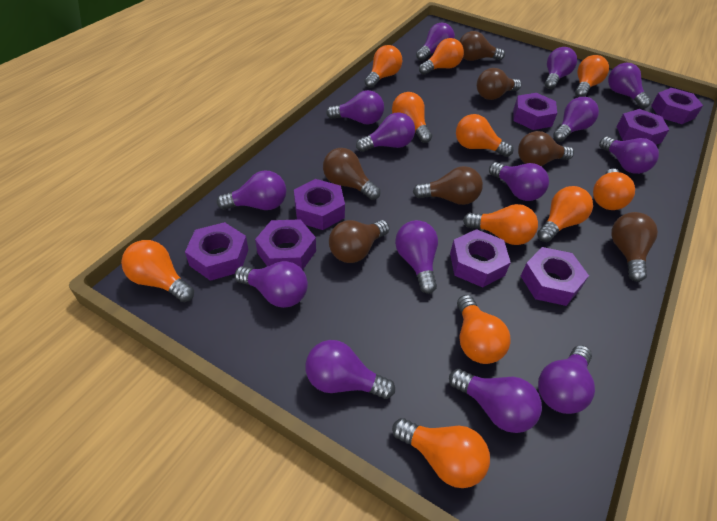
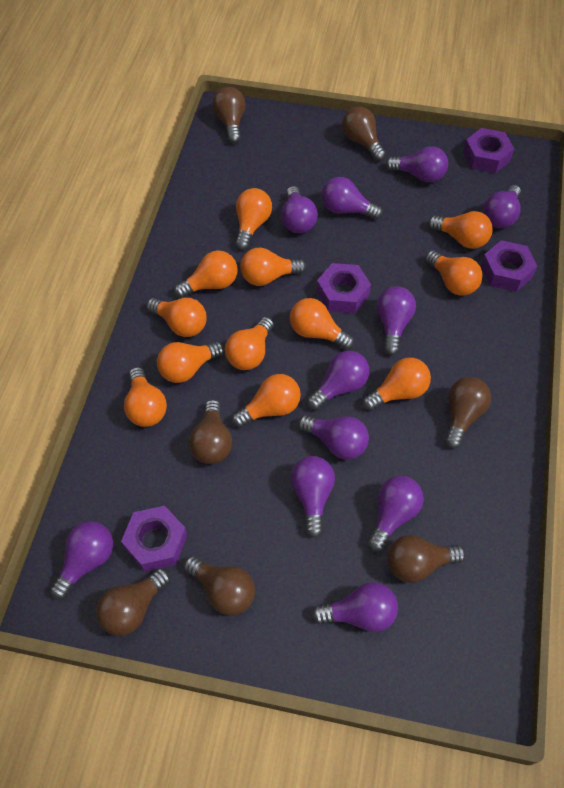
orange light bulb: [121,240,194,302] [365,45,402,88] [392,92,432,143] [392,418,490,488] [419,38,464,75] [456,114,514,157] [457,295,511,364] [463,204,538,245] [537,186,593,242] [575,55,609,97] [593,169,635,210] = 11 -> [124,367,167,427] [147,298,207,337] [157,341,224,383] [174,250,238,298] [225,317,274,370] [232,374,301,428] [235,188,272,250] [240,248,306,286] [290,298,354,350] [362,358,431,411] [425,250,482,296] [428,211,493,249] = 12
purple light bulb: [217,170,286,210] [235,261,308,308] [306,340,395,399] [326,90,384,124] [356,112,415,152] [395,220,438,294] [416,23,455,61] [449,369,542,433] [489,162,549,201] [538,345,595,414] [545,47,577,89] [553,97,599,142] [599,136,659,174] [608,63,651,108] = 14 -> [50,521,113,600] [281,186,318,233] [291,456,335,538] [298,415,369,459] [307,351,369,410] [312,582,398,632] [322,177,383,220] [367,476,424,552] [376,286,416,355] [386,146,448,183] [483,185,521,229] = 11
purple nut: [185,222,248,281] [255,219,316,270] [294,179,345,230] [450,229,511,287] [513,93,557,130] [521,247,589,306] [617,109,669,145] [651,88,703,124] = 8 -> [121,506,187,572] [317,263,371,313] [463,128,514,173] [481,240,537,292] = 4

